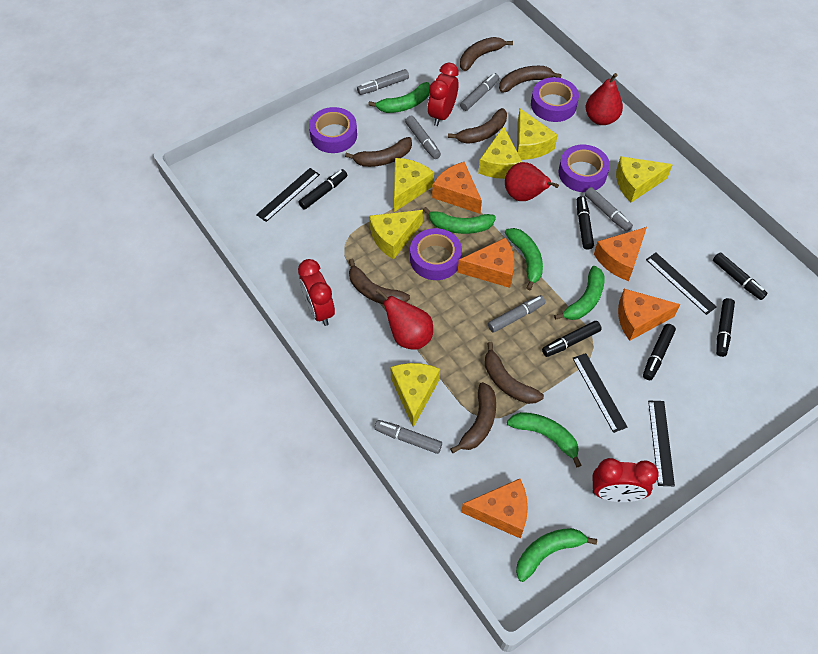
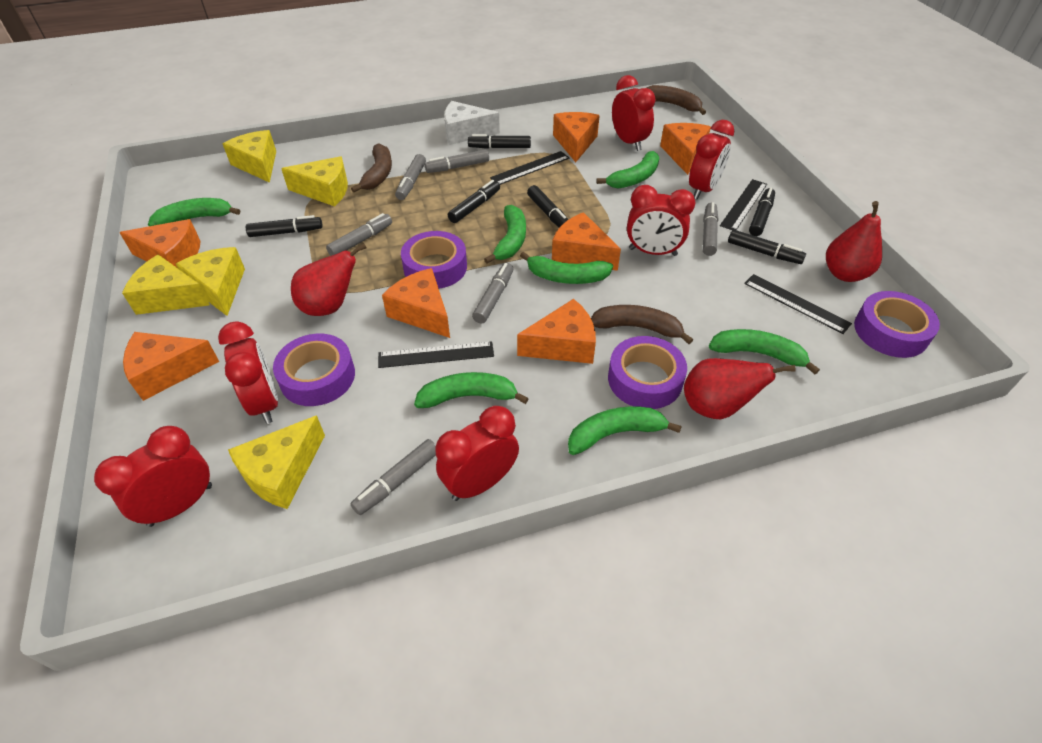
brown banana: [345,137,412,167] [349,259,410,304] [448,108,507,144] [450,382,496,453] [460,37,513,71] [485,342,544,404] [499,66,562,93] = 7 -> [351,143,392,192] [591,305,693,344] [646,85,706,115] = 3
green banana: [368,82,430,113] [423,207,496,234] [505,228,543,290] [507,412,581,467] [516,528,597,582] [554,266,605,320] = 6 -> [148,198,240,226] [414,372,529,408] [484,205,526,264] [520,251,613,284] [568,407,682,455] [597,151,659,189] [709,329,820,374] = 7
orange cheese: [432,162,482,214] [458,238,514,288] [461,479,528,539] [594,227,647,281] [618,289,680,341] = 5 -> [119,219,201,267] [123,332,219,401] [382,268,450,338] [517,299,596,364] [552,212,621,271] [553,112,600,162] [660,123,711,175] = 7
red clock: [298,259,335,326] [428,62,459,126] [592,458,659,502] = 3 -> [94,426,212,527] [218,321,278,424] [435,406,519,501] [612,75,656,151] [627,185,696,256] [689,120,734,200] = 6
white cheese: none = 0 -> [444,101,500,145] = 1
yellow cheese: [370,210,423,259] [390,363,440,427] [394,158,434,212] [478,126,522,179] [517,109,558,160] [616,156,673,202] = 6 -> [122,254,210,315] [176,247,245,316] [223,130,276,183] [228,415,325,509] [281,156,348,207] = 5

